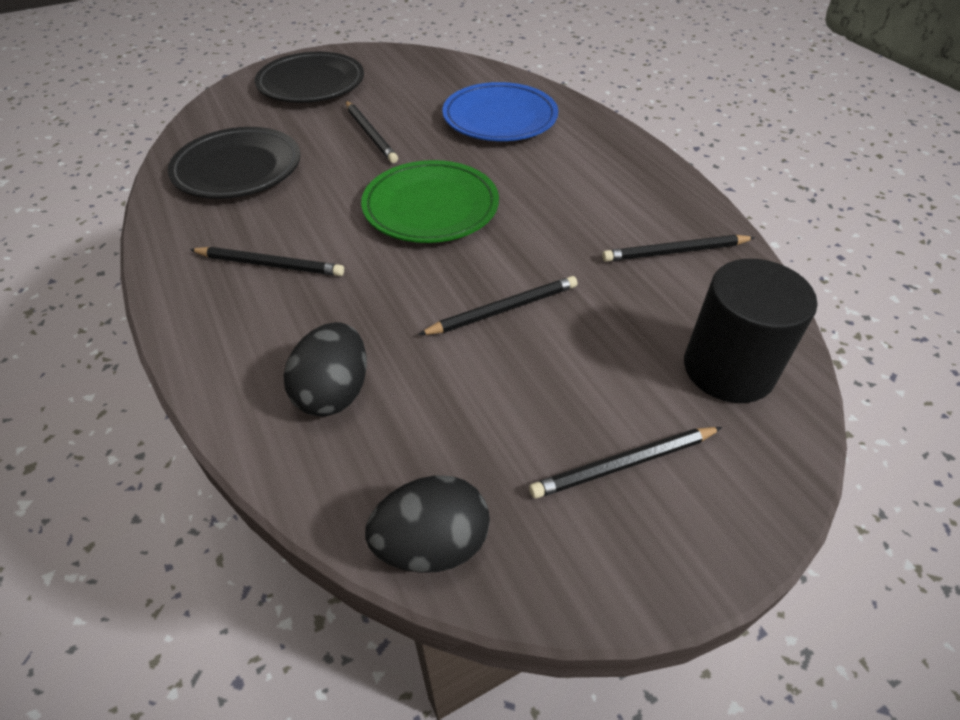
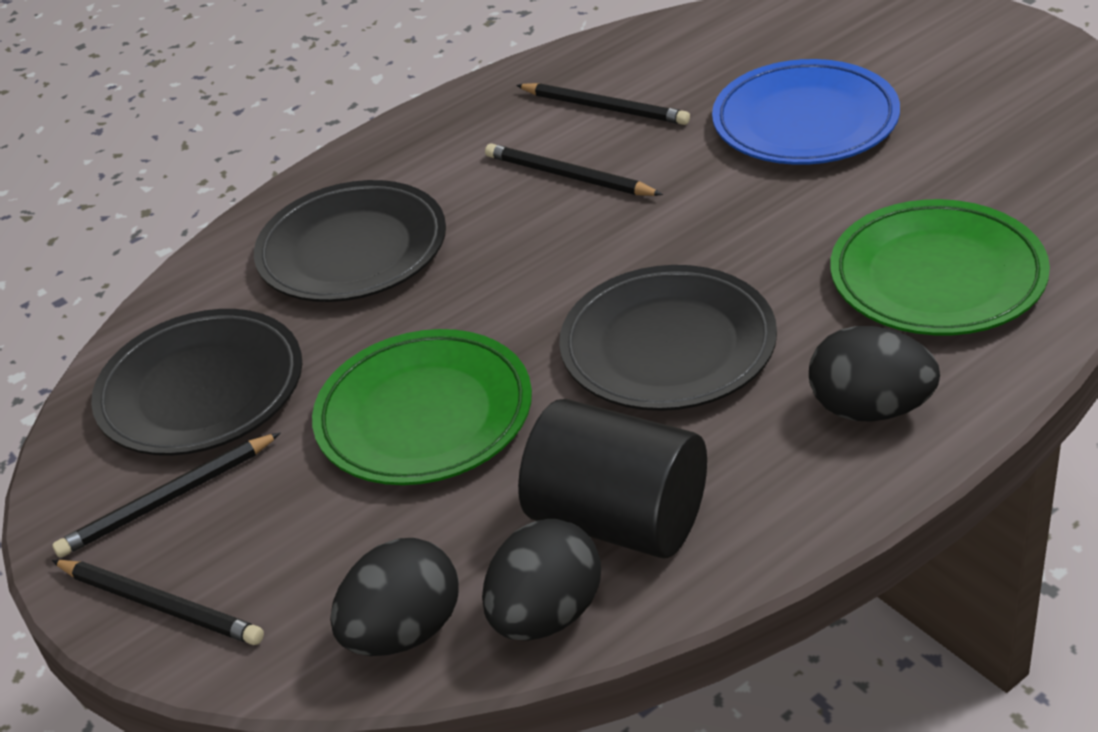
black egg: [284,322,367,417] [365,475,490,573] = 2 -> [330,538,459,656] [482,519,601,641] [809,326,940,422] = 3
black pencil: [190,247,344,276] [345,101,398,163] [418,276,577,335] [529,427,722,499] [602,235,755,262] = 5 -> [52,433,280,558] [52,560,264,645] [485,143,663,196] [516,83,690,125] = 4
black plate: [168,127,300,199] [255,52,364,103] = 2 -> [91,309,302,456] [254,180,446,302] [559,265,777,411] = 3
green plate: [361,160,499,243] = 1 -> [312,329,532,485] [830,199,1050,335] = 2

